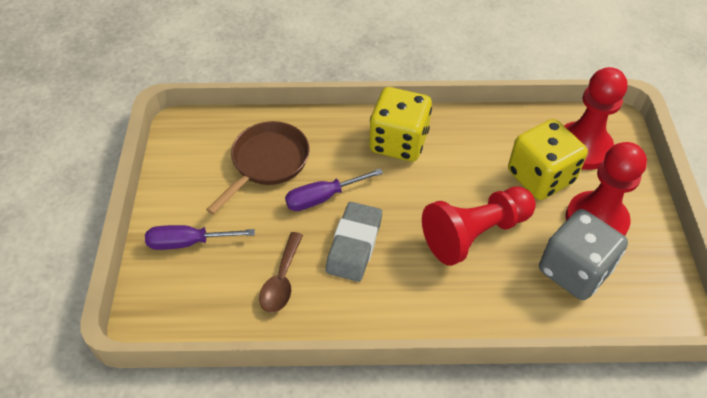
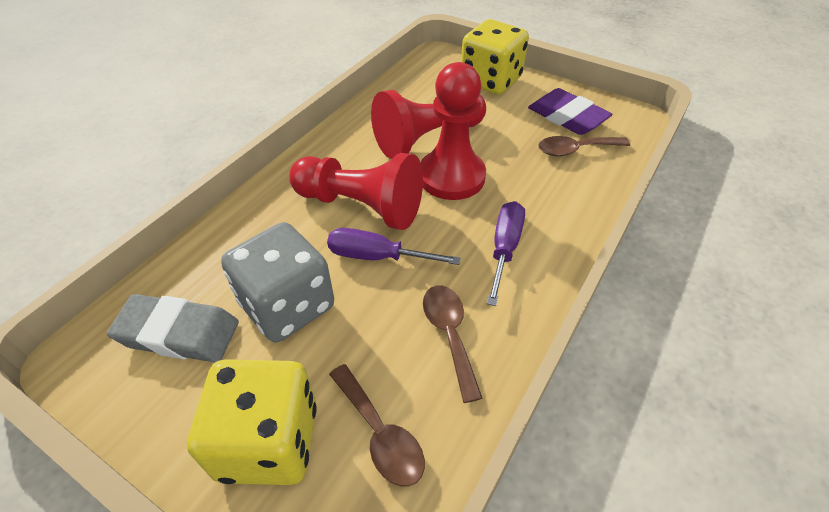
brown pan: [206,121,309,215] = 1 -> none = 0
brown spoon: [259,232,303,313] = 1 -> [329,364,425,486] [423,286,483,403] [539,136,630,156] = 3
purple eraser: none = 0 -> [528,88,613,135] = 1

